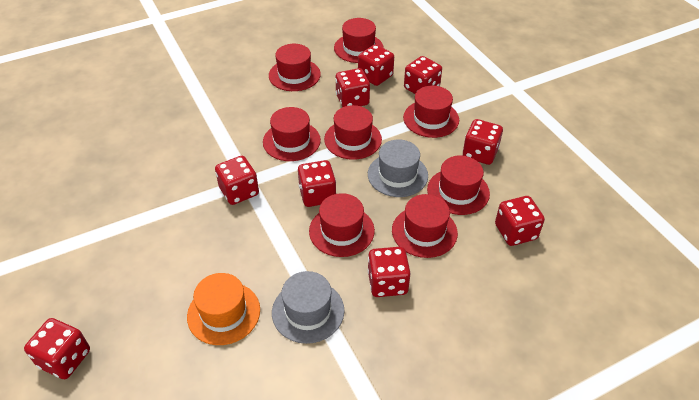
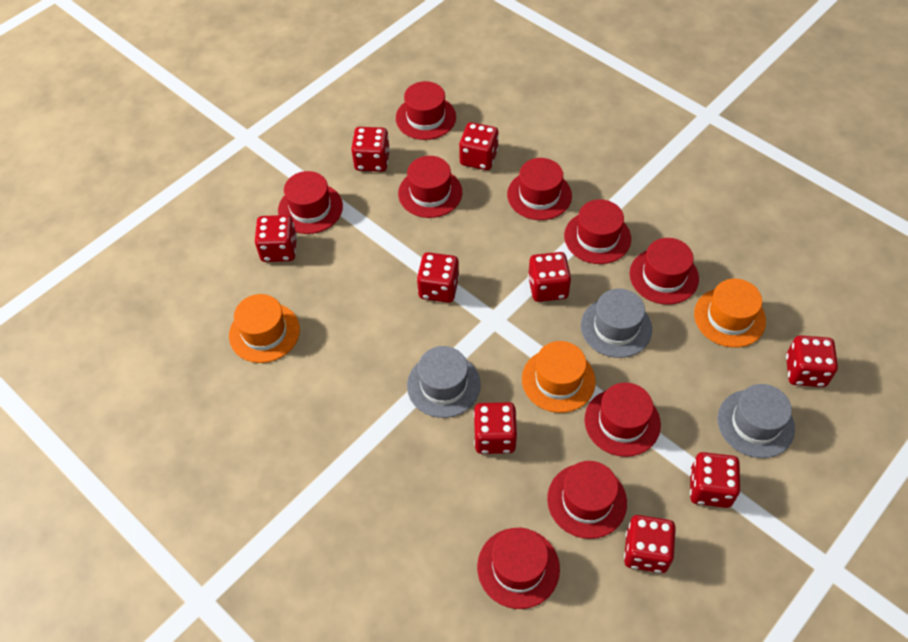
grey hat: [272,271,344,344] [368,140,428,197] = 2 -> [407,346,480,418] [581,289,652,358] [717,384,795,458] = 3
orange hat: [187,273,260,345] = 1 -> [229,294,300,363] [522,341,596,413] [694,279,766,348] = 3
red hat: [263,107,321,161] [269,44,321,91] [309,193,375,257] [324,105,382,160] [334,18,384,63] [392,194,458,258] [403,86,459,138] [427,155,490,215] = 8 -> [278,171,343,234] [396,81,456,140] [398,156,462,218] [477,528,560,609] [507,158,572,220] [547,461,627,539] [564,199,631,264] [585,383,661,457] [630,238,699,305] = 9

